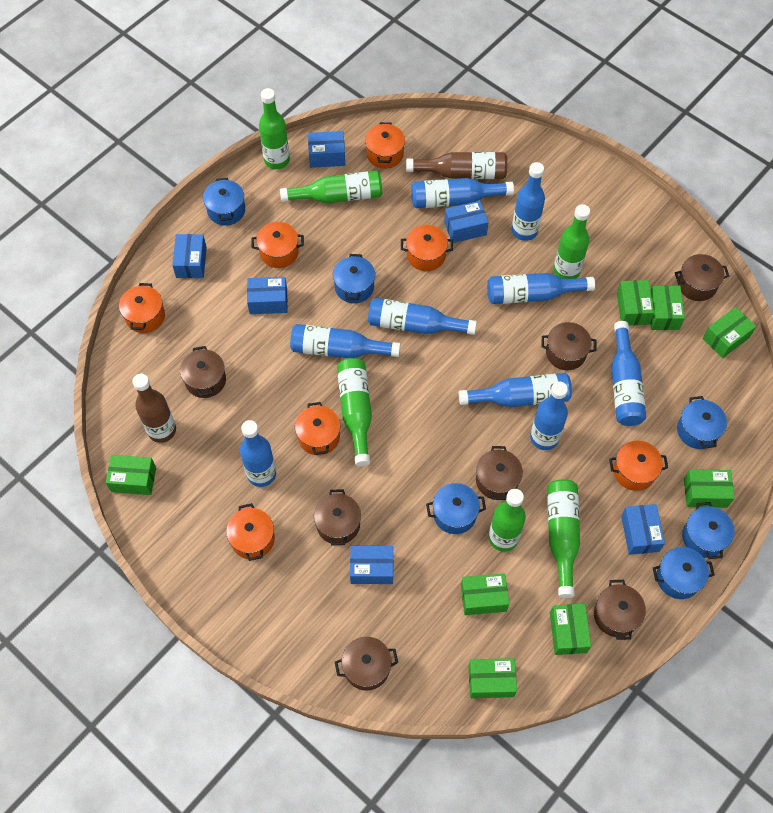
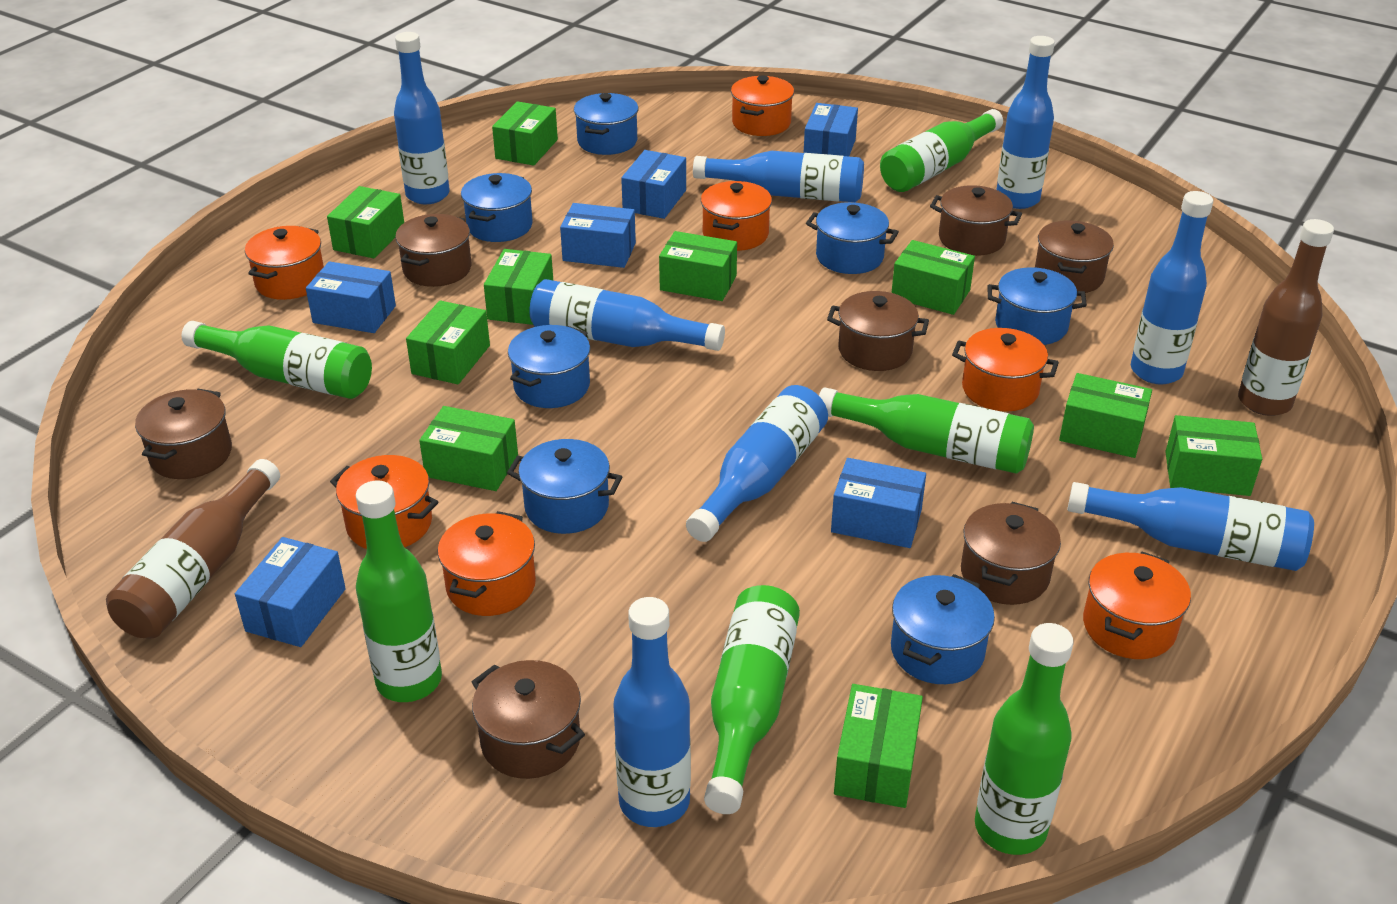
blue bottle: [240,420,276,487] [290,324,400,358] [368,298,477,335] [411,178,514,208] [459,373,572,407] [487,273,595,304] [512,162,545,241] [530,382,568,450] [611,321,646,426] = 9 -> [394,32,450,204] [529,279,725,351] [613,597,691,827] [686,385,828,542] [693,151,864,202] [996,36,1055,209] [1067,482,1314,571] [1131,191,1213,385] = 8
blue pot: [203,178,245,226] [333,254,375,303] [426,483,486,534] [653,547,715,599] [677,396,727,449] [682,502,735,559] = 6 -> [461,173,533,242] [507,439,622,534] [508,325,590,408] [574,93,638,155] [806,202,899,274] [891,574,995,684] [987,267,1087,345] = 7
green box: [106,455,156,495] [461,573,509,615] [468,658,517,698] [550,604,591,655] [617,280,654,325] [650,285,685,330] [684,469,735,508] [703,307,756,358] = 8 -> [327,186,404,258] [406,300,490,384] [419,406,518,491] [484,249,553,325] [492,101,558,166] [659,231,737,301] [834,684,923,808] [891,240,975,315] [1059,373,1152,458] [1165,415,1262,496] = 10

